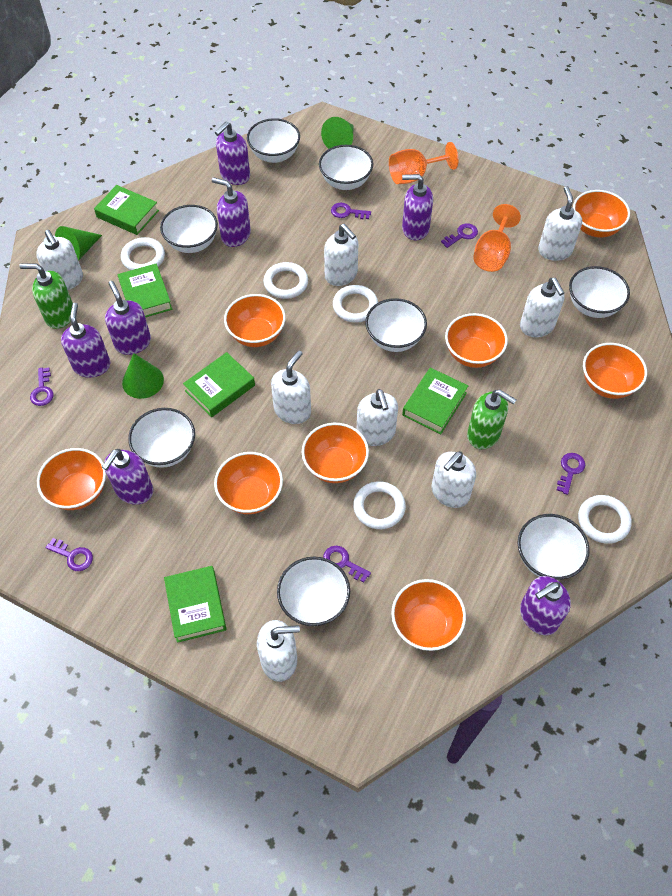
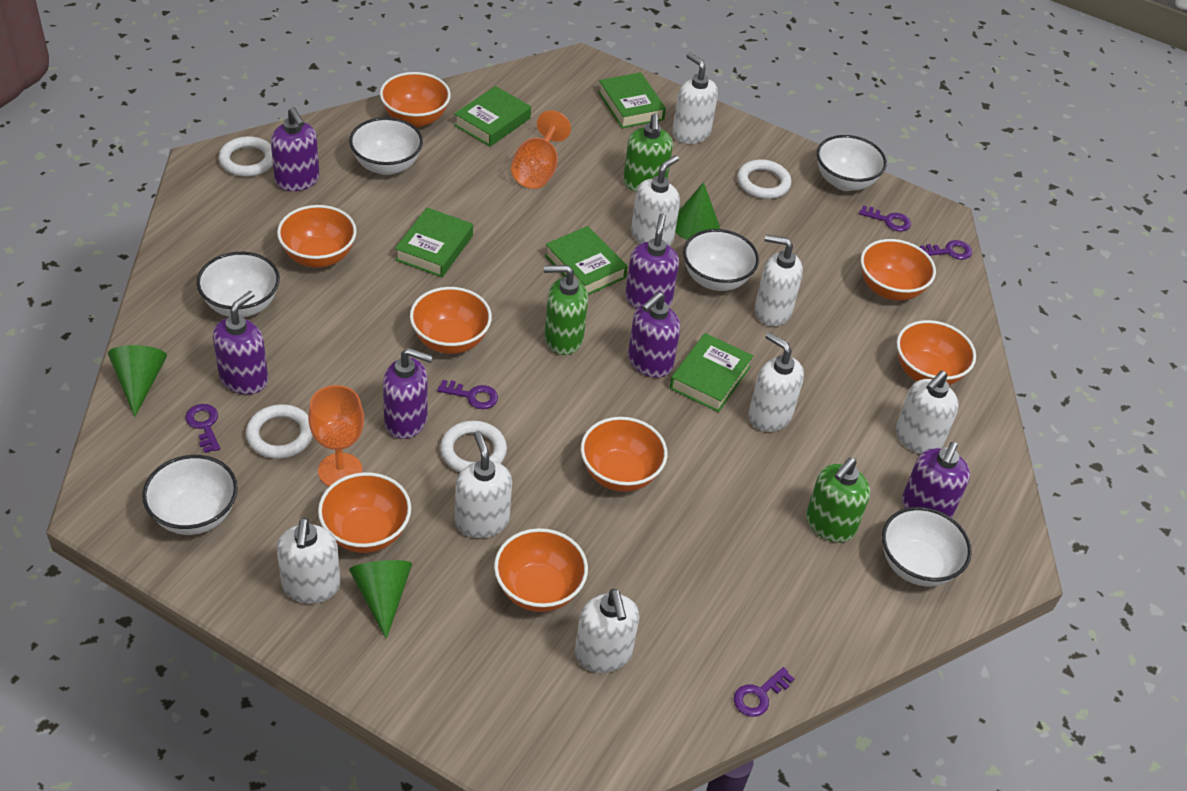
green soap dispenser: [19,264,73,329] [467,390,517,449] = 2 -> [544,265,588,355] [623,113,673,192] [806,457,870,542] = 3
purple key: [30,368,54,406] [46,538,93,571] [323,546,371,582] [331,203,371,219] [441,223,478,248] [557,453,585,495] = 6 -> [185,404,220,453] [437,380,498,409] [734,667,794,717] [859,206,911,232] [920,240,972,260] = 5
purple soap dispenser: [61,303,110,377] [102,449,153,505] [105,281,151,355] [212,177,251,247] [215,122,250,185] [402,174,433,240] [520,576,571,635] = 7 -> [213,291,268,394] [271,107,320,191] [383,348,433,439] [625,213,679,309] [628,292,680,378] [902,442,970,518] = 6
white bowl: [128,408,195,468] [160,205,218,253] [247,118,300,163] [277,557,350,626] [319,145,373,190] [365,298,427,352] [518,514,590,580] [569,266,630,318] = 8 -> [142,455,238,535] [196,252,280,317] [349,117,423,175] [683,229,759,291] [817,135,887,191] [882,507,972,586] = 6
white ring: [121,237,165,270] [263,262,308,299] [333,285,378,323] [353,481,406,529] [578,495,632,544] = 5 -> [219,136,273,177] [246,404,313,459] [440,421,507,472] [737,159,791,199] = 4

